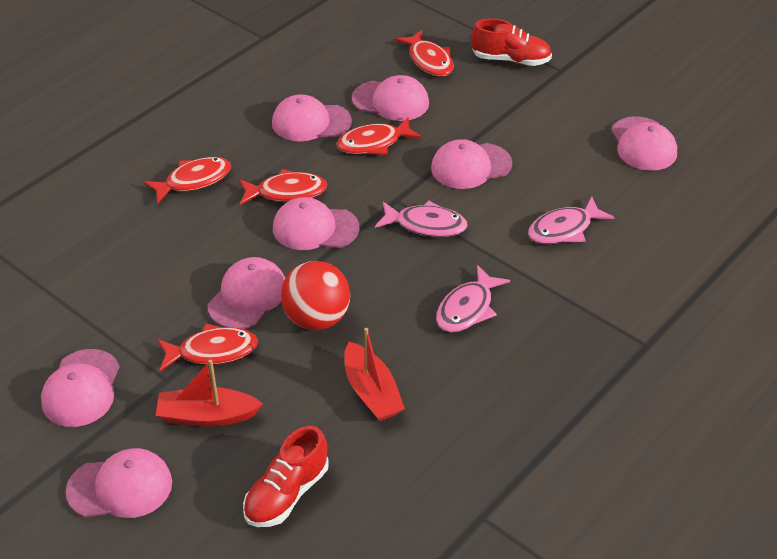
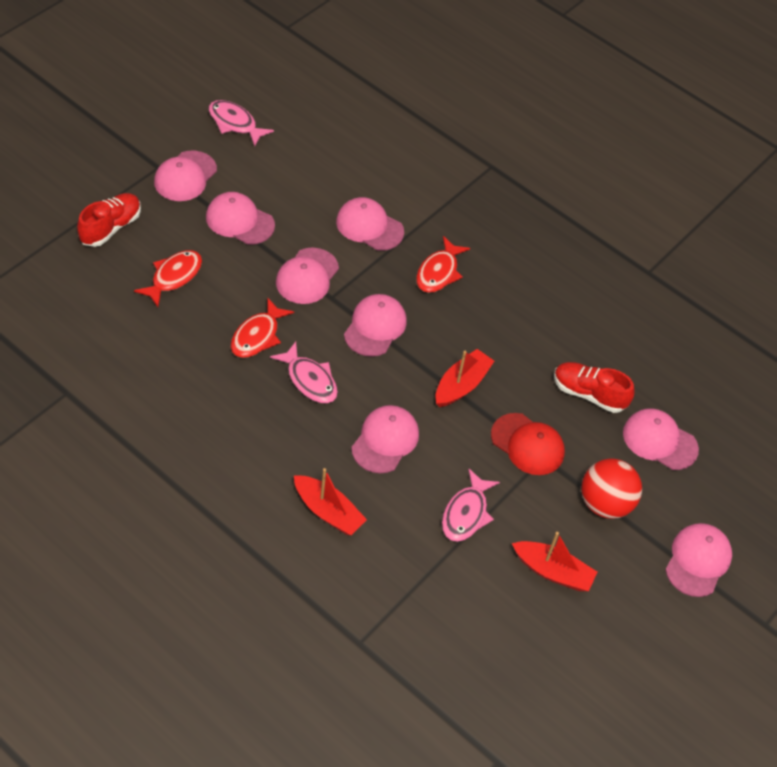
red boat: [155,360,263,427] [344,328,405,421] = 2 -> [294,468,367,535] [436,349,494,407] [512,532,597,591] = 3
red cap: none = 0 -> [491,413,565,475] = 1
red fish: [143,157,231,204] [157,323,258,371] [239,169,327,205] [336,117,422,155] [395,30,453,77] = 5 -> [134,250,202,307] [231,298,294,358] [416,236,470,293] = 3

